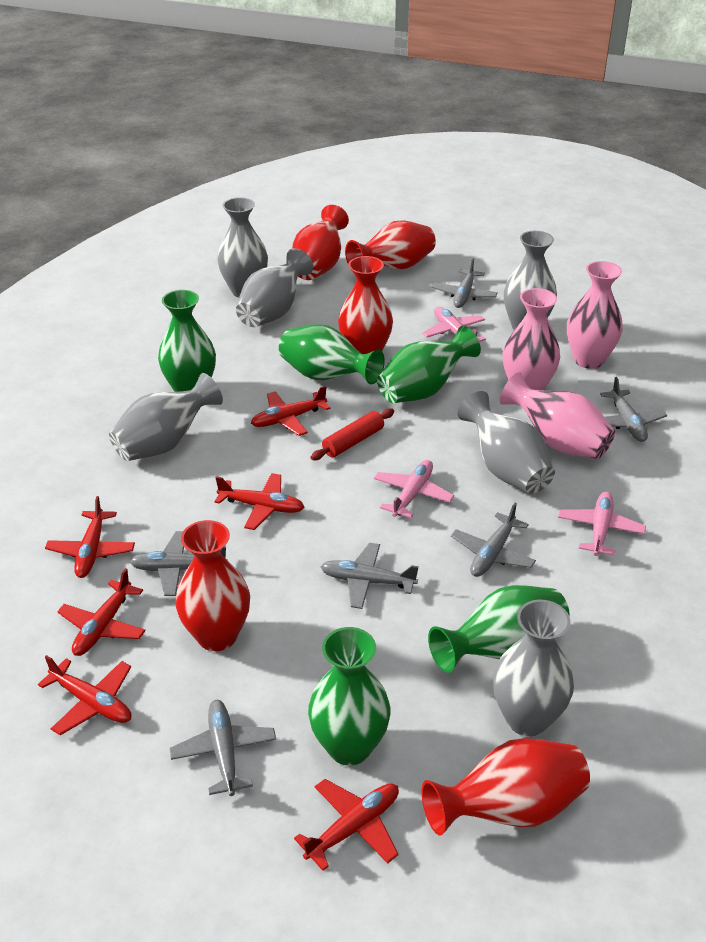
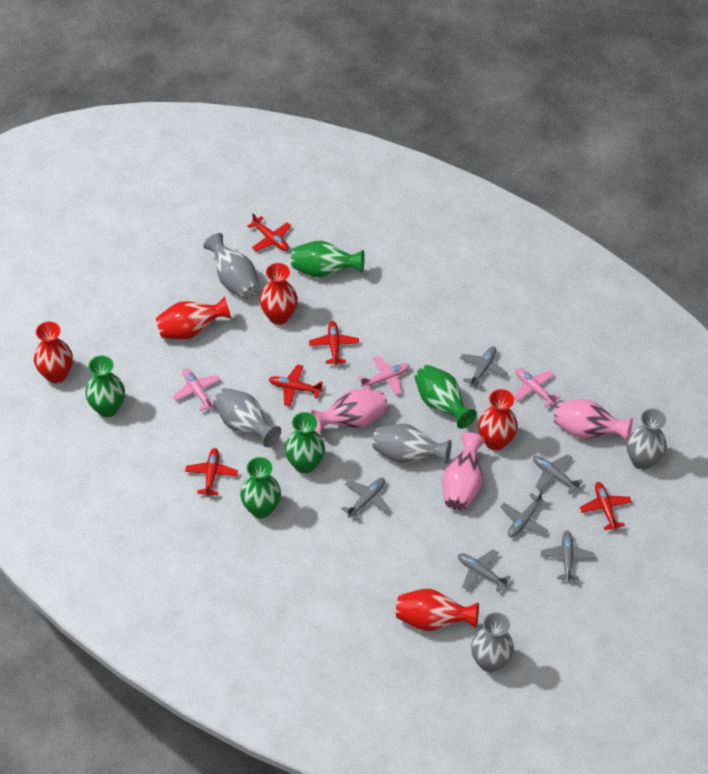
grey vase: [109,373,223,461] [217,197,268,297] [236,248,313,327] [458,391,555,494] [493,600,574,736] [504,231,557,330] = 6 -> [203,233,260,299] [214,388,281,447] [372,424,452,464] [471,612,514,672] [626,409,667,470] = 5
red plane: [38,655,132,735] [45,496,135,578] [57,568,146,656] [215,473,305,530] [251,386,330,436] [294,779,399,871] = 6 -> [185,448,238,497] [247,213,291,251] [269,364,323,406] [309,321,359,366] [579,482,632,531] = 5
red rolling pin: [310,408,394,460] = 1 -> none = 0

